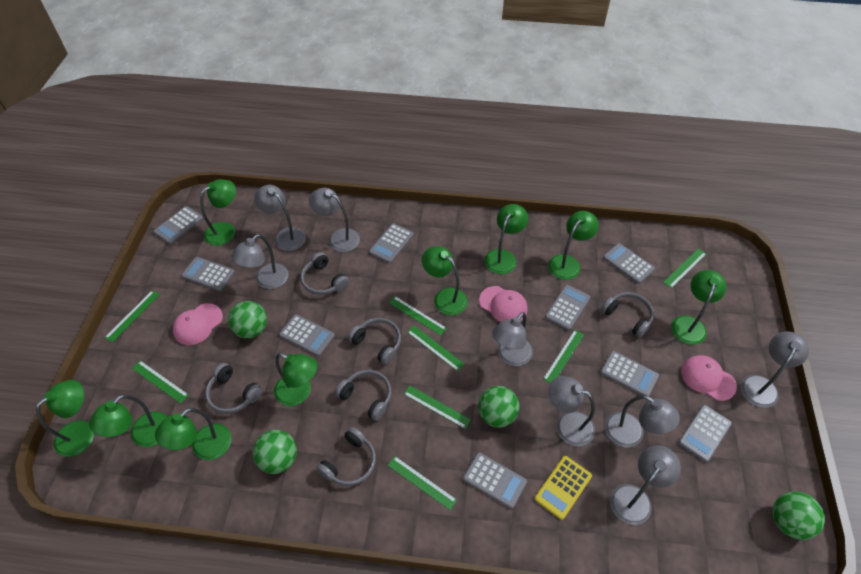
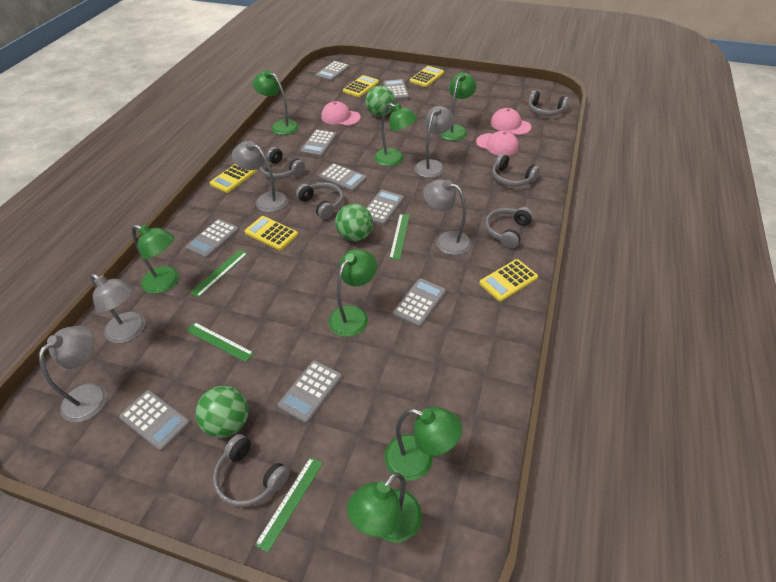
green ball: [228,301,267,339] [253,430,297,474] [478,386,519,428] [772,491,825,540] = 4 -> [195,386,249,438] [335,203,373,241] [366,86,395,116] = 3
green lamp: [36,380,94,457] [89,395,167,447] [155,408,231,460] [200,179,236,246] [274,353,318,406] [422,246,468,315] [484,204,528,274] [548,211,599,280] [671,270,726,345] = 9 -> [132,225,179,294] [252,70,299,135] [328,249,377,337] [347,472,422,543] [374,103,417,166] [384,407,462,481] [440,72,477,141] = 7
green ruler: [105,290,160,342] [132,360,189,403] [388,296,447,335] [388,456,457,510] [404,385,471,429] [407,326,465,371] [543,330,584,383] [663,249,706,288] = 8 -> [186,322,254,362] [190,250,248,298] [255,457,323,553] [389,214,410,260] = 4
grey lamp: [231,234,289,289] [254,185,306,251] [309,188,360,252] [492,312,533,366] [549,376,595,447] [605,395,680,447] [610,445,681,525] [740,332,809,408] = 8 -> [39,326,107,422] [90,273,145,343] [232,141,288,212] [414,106,454,178] [423,179,471,255] = 5
yellow calculator: [535,456,592,520] = 1 -> [210,164,257,193] [245,216,298,250] [343,75,379,97] [410,66,444,87] [479,259,538,301] = 5

